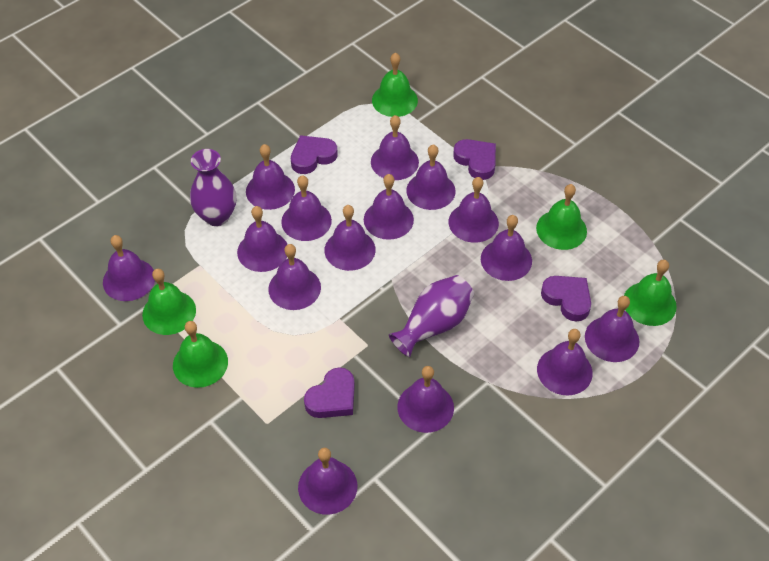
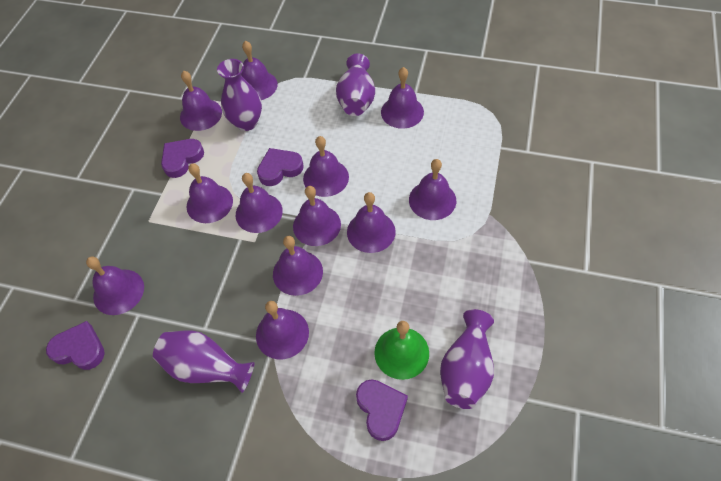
green bell: [142,269,196,335] [173,321,228,388] [372,53,418,117] [536,184,587,250] [624,260,677,326] = 5 -> [374,321,429,380] = 1
purple bell: [103,235,155,301] [237,206,287,272] [246,144,295,210] [268,244,321,310] [281,175,332,241] [298,448,357,515] [324,205,376,271] [364,174,414,240] [371,115,419,180] [397,366,454,433] [406,144,456,210] [449,177,499,243] [481,215,532,281] [537,329,593,396] [585,296,639,362] = 15 -> [86,257,144,315] [180,71,222,131] [186,163,233,223] [236,173,283,233] [241,41,278,100] [256,301,309,359] [273,236,323,296] [293,186,341,246] [303,136,349,197] [347,192,396,253] [381,67,424,129] [409,159,456,220] = 12
purple vase: [190,149,237,226] [389,275,474,357] = 2 -> [153,330,255,393] [217,59,262,131] [336,53,375,116] [440,309,494,409] = 4

